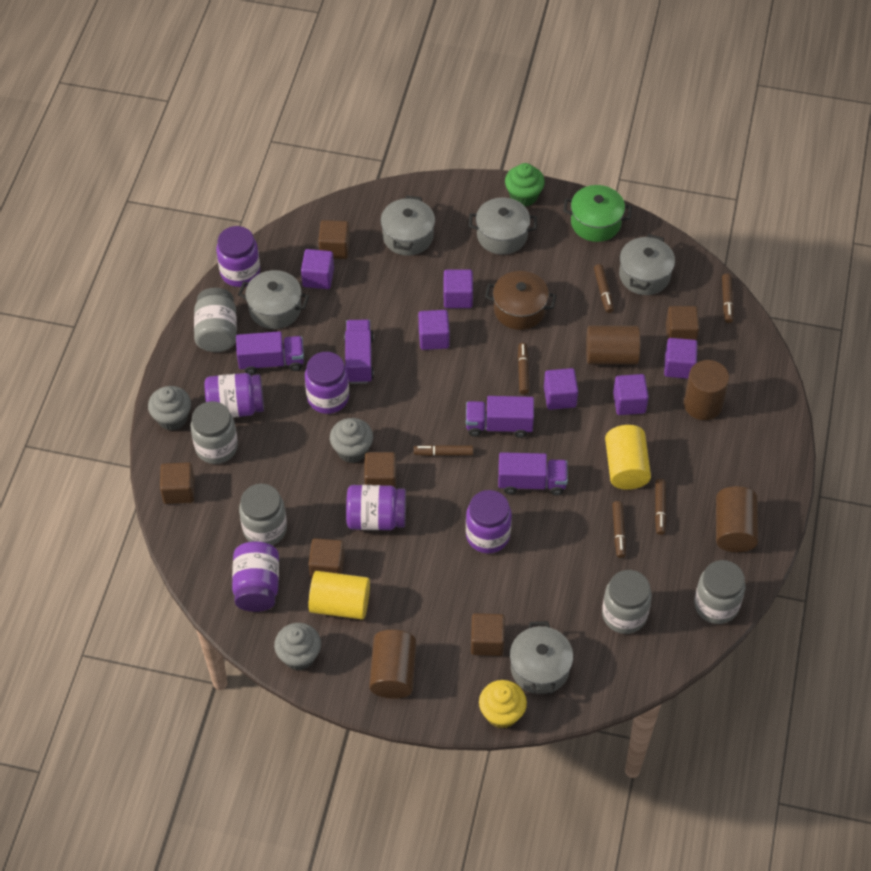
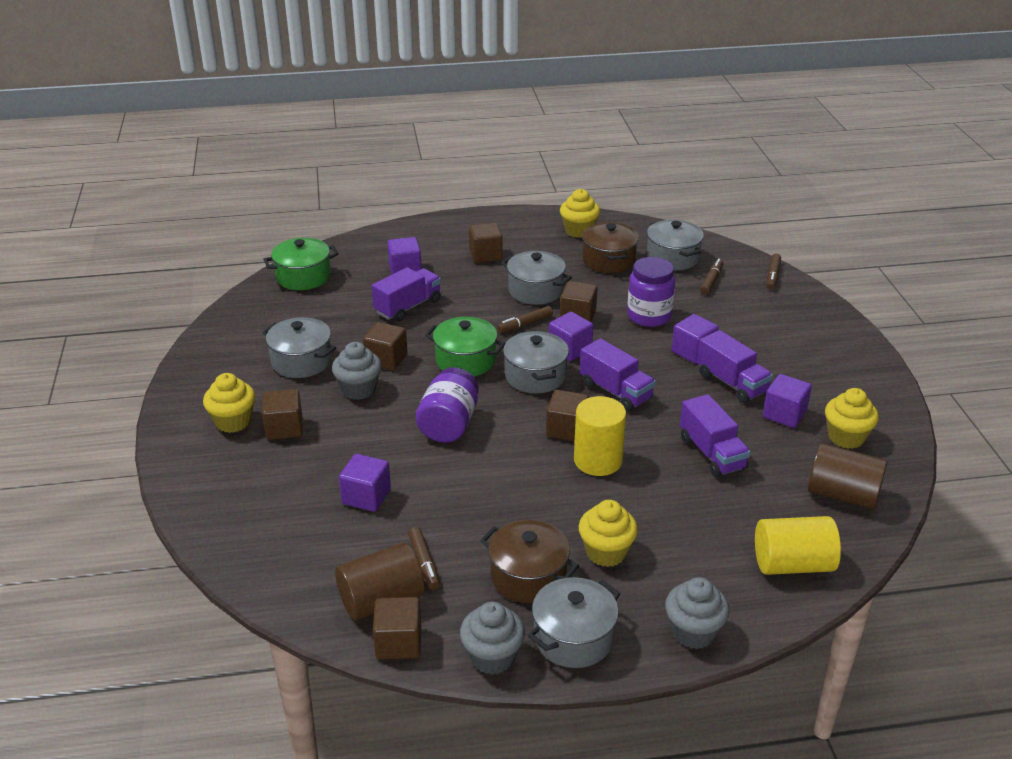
brown cylinder: [369,630,416,699] [586,325,640,365] [684,360,729,420] [716,486,758,552] = 4 -> [335,543,425,621] [808,443,888,509] = 2
brown marker: [414,445,473,456] [518,343,529,394] [594,264,614,313] [612,501,626,558] [655,479,666,535] [722,274,734,323] = 6 -> [408,527,440,590] [497,306,553,333] [700,259,723,295] [767,254,781,290] = 4
brown pot: [485,271,556,330] = 1 -> [480,520,579,603] [582,222,639,273] = 2
green cupcake: [505,163,545,207] = 1 -> none = 0
green pot: [563,185,632,242] = 1 -> [263,238,338,290] [425,317,505,376] = 2
grey jar: [191,401,238,464] [194,288,237,352] [239,483,287,545] [602,570,652,634] [694,560,745,624] = 5 -> none = 0
purple cube: [301,249,334,289] [418,310,450,350] [444,270,473,308] [544,368,578,410] [613,374,649,415] [664,338,698,379] = 6 -> [339,454,391,512] [387,237,422,274] [549,312,593,361] [672,314,719,364] [763,374,812,428] = 5
purple jar: [204,373,264,418] [216,226,260,287] [232,541,279,612] [305,352,349,414] [346,485,406,530] [466,490,512,553] = 6 -> [416,367,479,443] [627,257,675,327] = 2
yellow cupcake: [479,680,527,729] = 1 -> [203,373,255,433] [560,189,600,238] [579,500,638,567] [825,388,879,449] = 4

